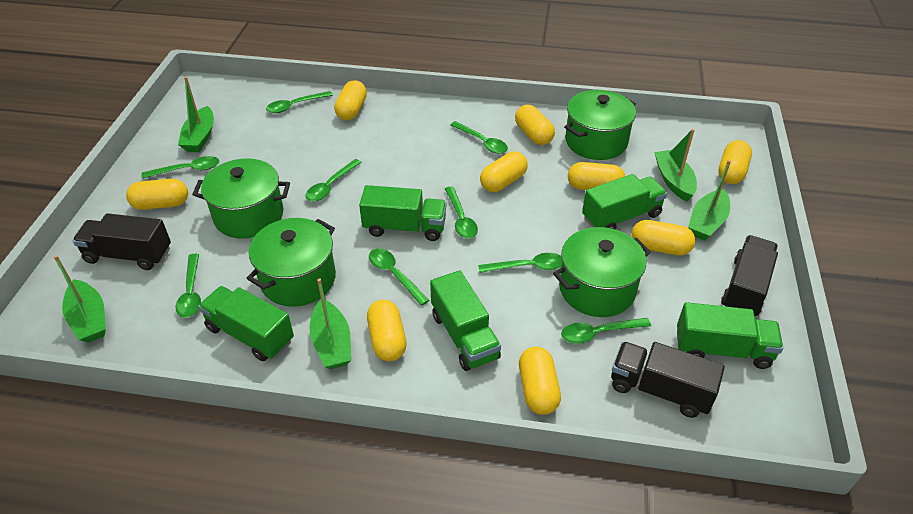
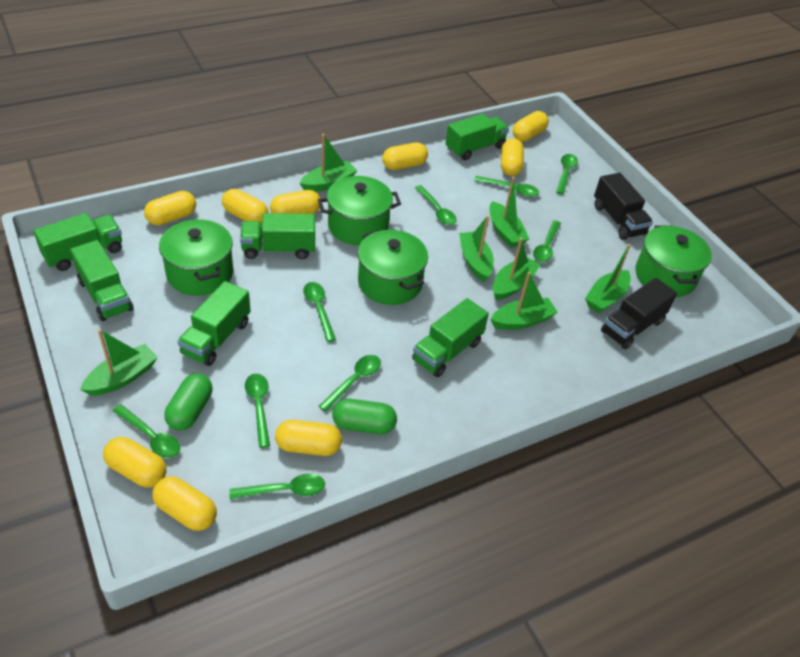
black truck: [72,213,171,270] [611,342,725,418] [721,235,778,316] = 3 -> [594,173,653,240] [601,278,677,349] = 2
green boat: [54,255,106,343] [178,77,214,152] [309,278,351,369] [654,129,697,202] [688,160,731,241] = 5 -> [80,329,158,396] [300,134,357,192] [459,216,494,282] [489,177,529,248] [490,272,558,330] [493,238,540,300] [585,244,631,313] = 7
green capsule: none = 0 -> [164,373,212,431] [332,399,397,434] = 2
green truck: [198,286,294,361] [359,185,446,241] [430,270,501,371] [582,174,667,229] [677,302,783,369] = 5 -> [33,213,122,271] [70,240,133,321] [177,281,251,366] [240,213,315,259] [412,298,489,377] [445,114,509,160] = 6

